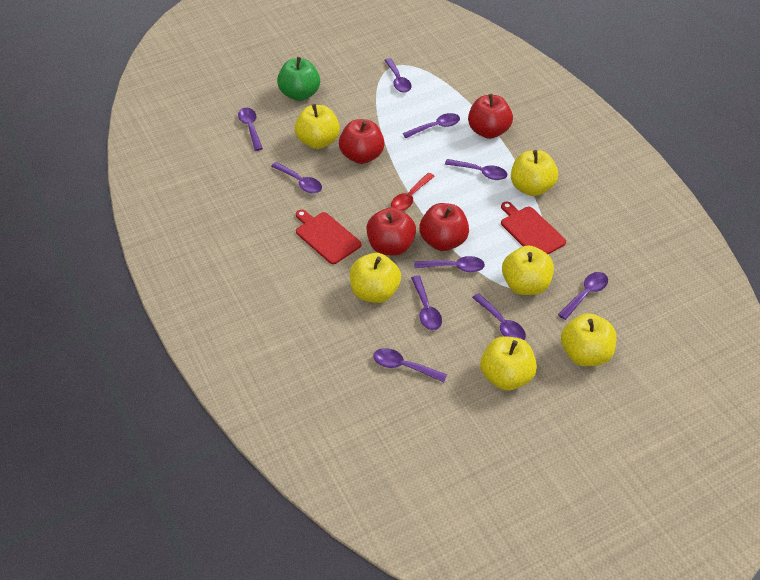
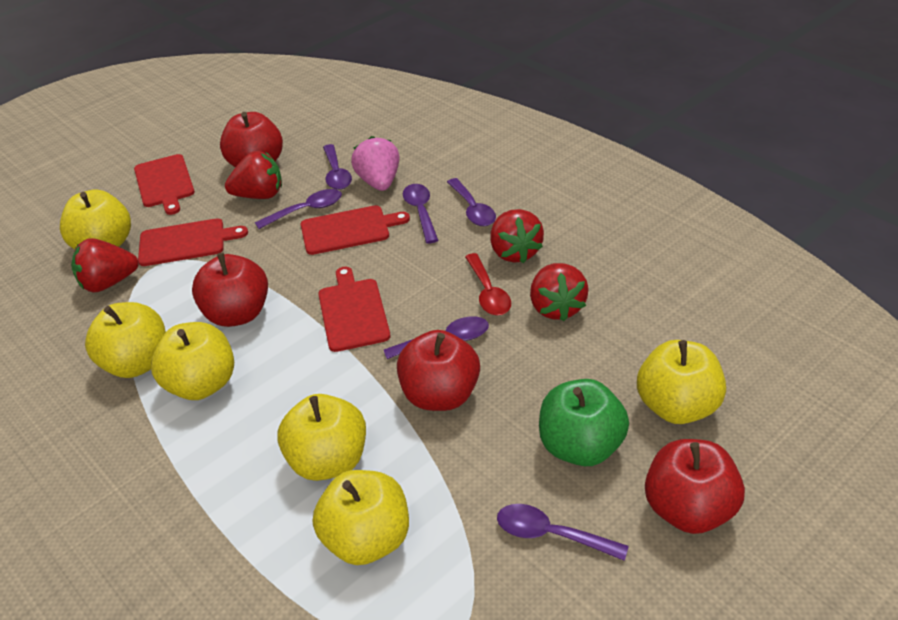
pink strawberry: none = 0 -> [351,136,400,191] = 1
purple spoon: [238,108,263,151] [271,162,322,194] [373,348,447,382] [384,58,412,93] [403,113,460,138] [411,275,442,330] [414,256,485,272] [445,159,507,180] [472,293,526,340] [558,272,608,320] = 10 -> [255,189,342,229] [323,144,352,190] [384,316,489,359] [403,184,438,244] [447,178,496,226] [497,504,629,561] = 6
red cutting board: [296,210,361,264] [501,202,566,254] = 2 -> [134,154,195,215] [138,218,248,266] [301,205,410,255] [318,267,391,352] = 4
red strawberry: none = 0 -> [71,238,139,293] [225,151,282,199] [490,209,544,263] [530,263,589,321] = 4

